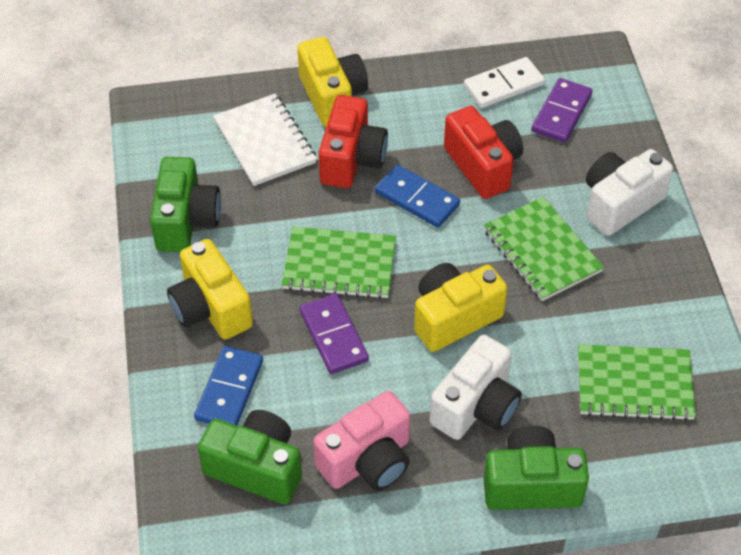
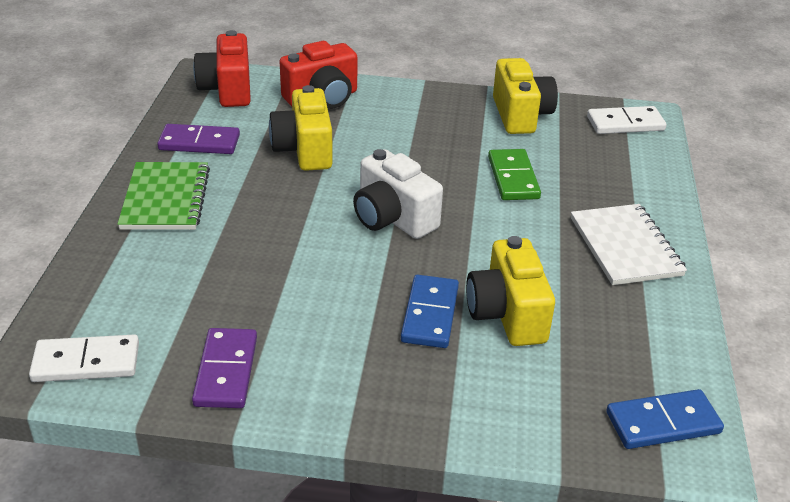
green camera: [150,157,221,252] [198,410,302,504] [484,426,589,510] = 3 -> none = 0
green domino: none = 0 -> [488,149,541,200] = 1
green notebook: [282,227,396,299] [484,197,604,301] [578,344,696,421] = 3 -> [117,162,210,230] = 1
pink camera: [313,391,411,491] = 1 -> none = 0
white camera: [430,335,522,440] [586,149,673,236] = 2 -> [353,149,443,239] = 1
white domino: [464,57,545,108] = 1 -> [29,335,139,382] [587,106,666,134] = 2

